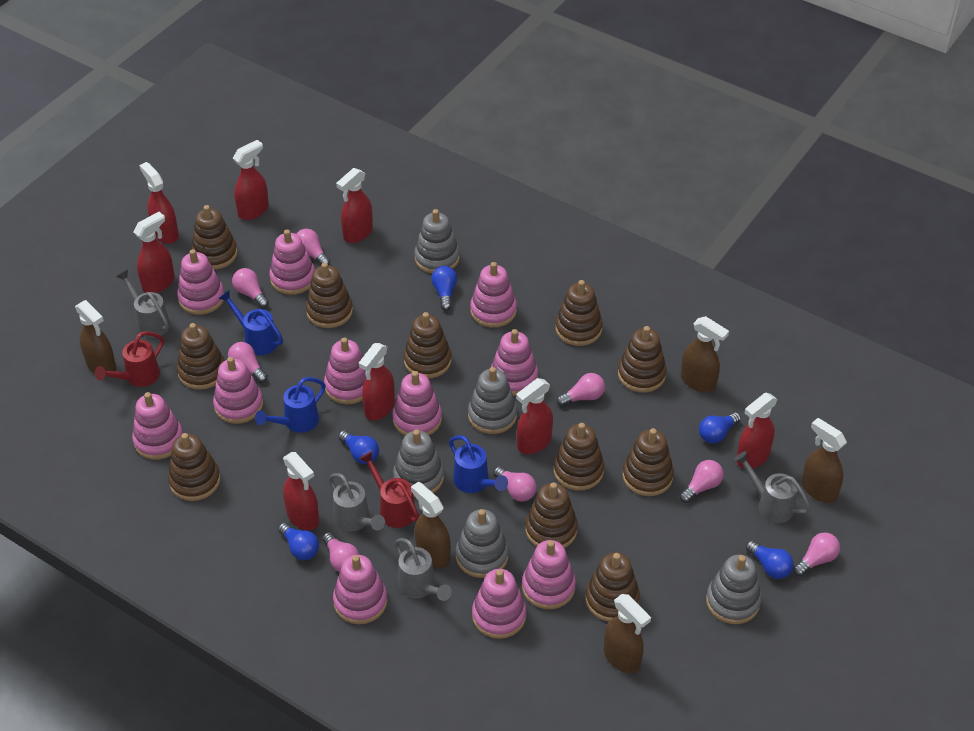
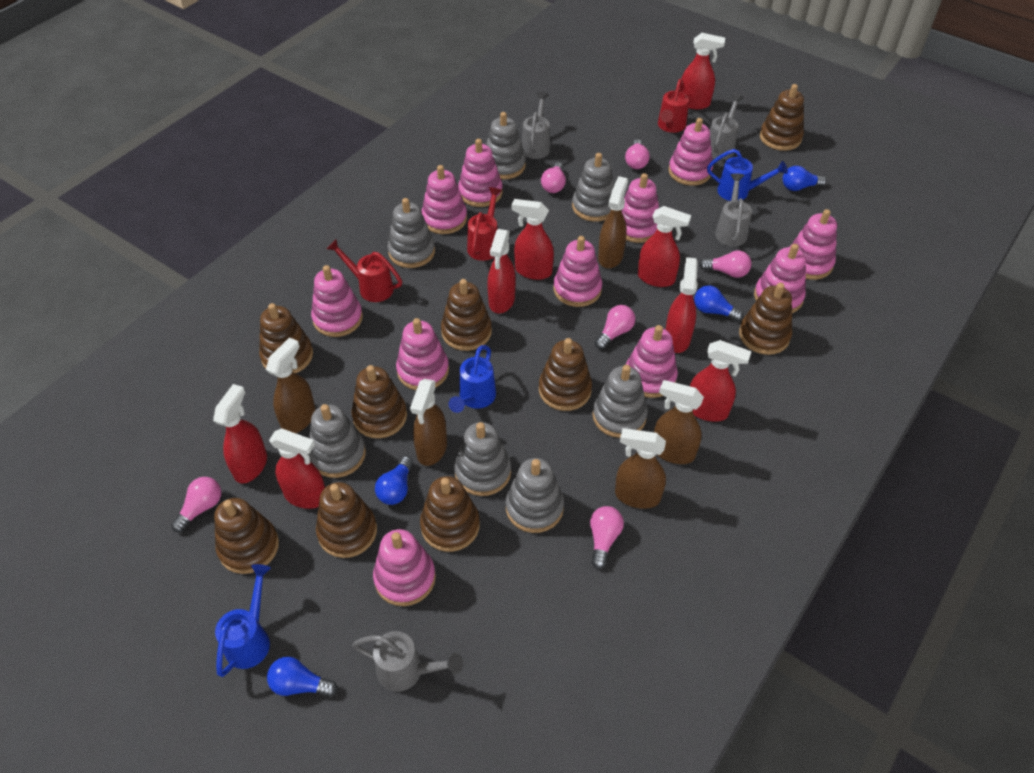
blue light bulb: [278,523,319,560] [338,430,379,464] [431,266,457,311] [699,412,741,443] [746,540,793,579] = 5 -> [267,657,337,697] [375,456,413,505] [694,285,744,322] [783,166,827,191] = 4
brown stacking toy: [168,433,220,501] [177,323,225,390] [191,205,237,270] [306,262,353,328] [404,312,452,379] [525,482,578,548] [553,423,604,491] [555,280,603,346] [585,552,640,622] [618,326,667,393] [622,428,674,496] = 11 -> [214,498,279,574] [259,303,313,373] [316,482,377,558] [352,365,407,438] [420,476,480,552] [441,279,492,351] [539,338,592,411] [739,283,792,355] [760,84,804,151] = 9
grey stacking toy: [393,430,444,497] [414,209,460,274] [456,509,509,578] [468,367,517,434] [706,555,761,624] = 5 -> [308,404,366,478] [387,198,435,268] [454,422,511,496] [487,112,526,179] [506,458,564,533] [572,153,614,222] [592,365,648,438] = 7
pink light bulb: [228,342,268,383] [232,268,269,308] [296,229,330,265] [322,532,359,572] [493,466,537,502] [556,373,605,406] [680,460,724,503] [793,532,840,576] = 8 -> [171,477,221,532] [541,162,566,193] [590,506,624,569] [595,305,635,349] [625,139,650,169] [699,251,751,278] = 6
red watering can: [95,331,164,387] [359,451,419,528] = 2 -> [327,239,402,302] [467,187,502,261] [658,79,689,133] = 3

